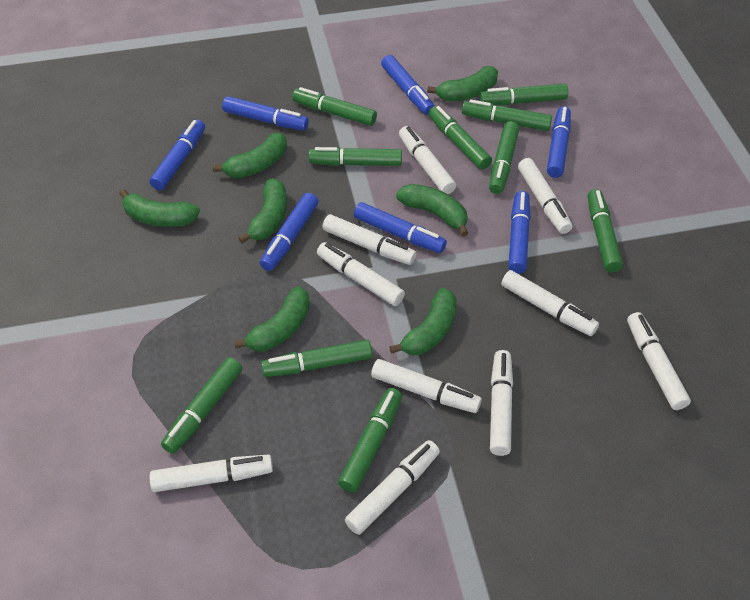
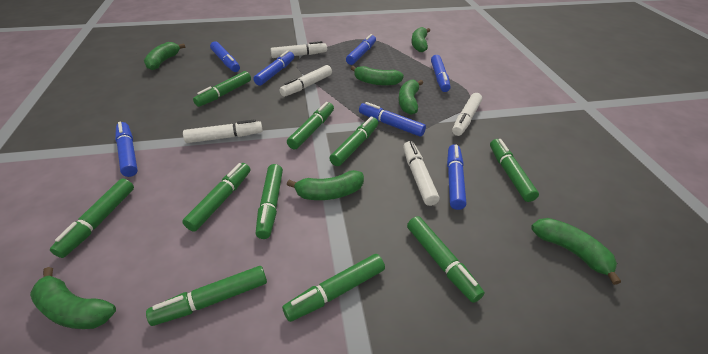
white marker: [150,455,273,492] [317,242,405,306] [323,214,416,265] [345,440,440,535] [371,359,482,413] [399,126,456,194] [490,350,513,456] [501,270,599,336] [518,158,572,234] [627,312,691,410] = 10 -> [183,119,263,143] [271,41,327,58] [279,65,332,97] [403,141,439,206] [452,93,482,136] = 5

